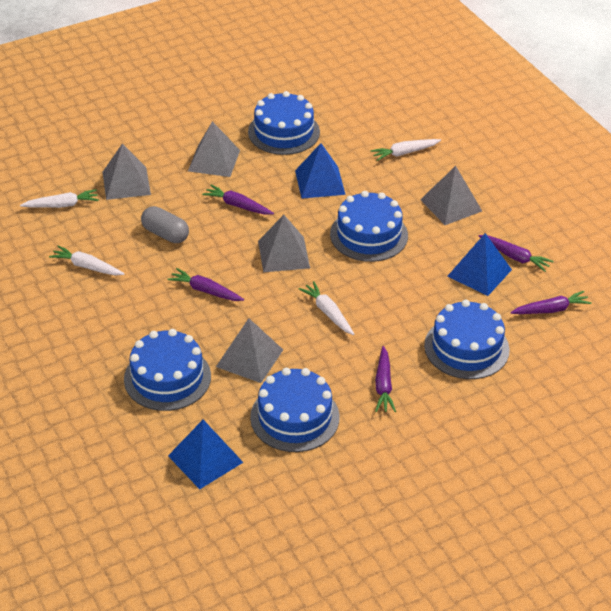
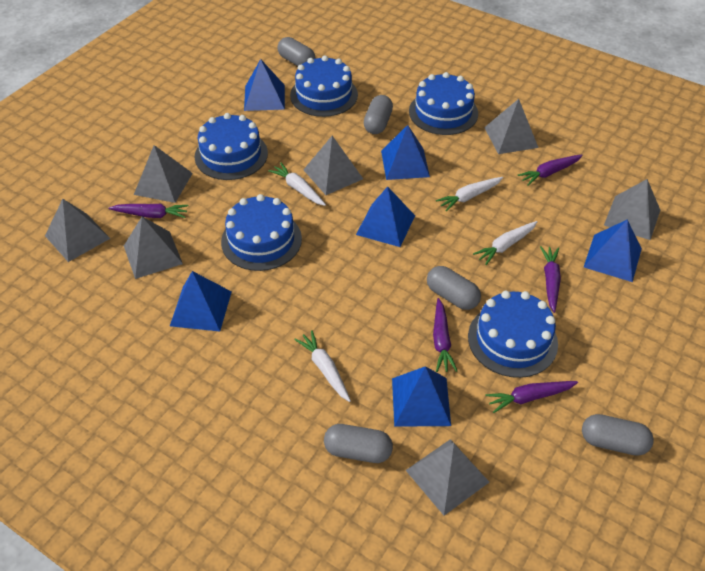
blue pyramid: [168,420,244,489] [295,143,346,199] [447,233,512,296] = 3 -> [170,271,232,331] [244,59,285,111] [356,186,415,247] [381,125,430,180] [392,366,451,427] [584,219,642,282] = 6
grey capsule: [141,206,189,243] = 1 -> [278,37,315,66] [324,424,393,463] [364,95,393,134] [427,266,481,310] [582,414,654,456] = 5
grey pyramid: [103,144,151,200] [188,121,240,177] [216,318,283,383] [258,215,310,272] [420,166,482,225] = 5 -> [45,199,111,262] [124,217,183,279] [134,145,193,203] [303,136,363,195] [406,439,489,516] [484,99,539,154] [604,179,660,240] = 7

